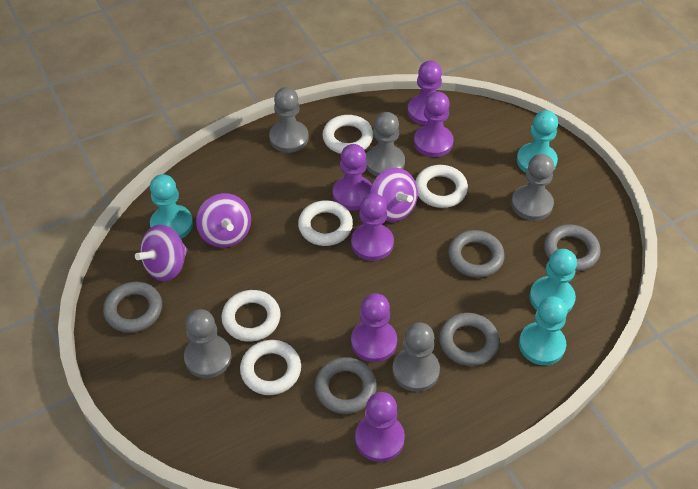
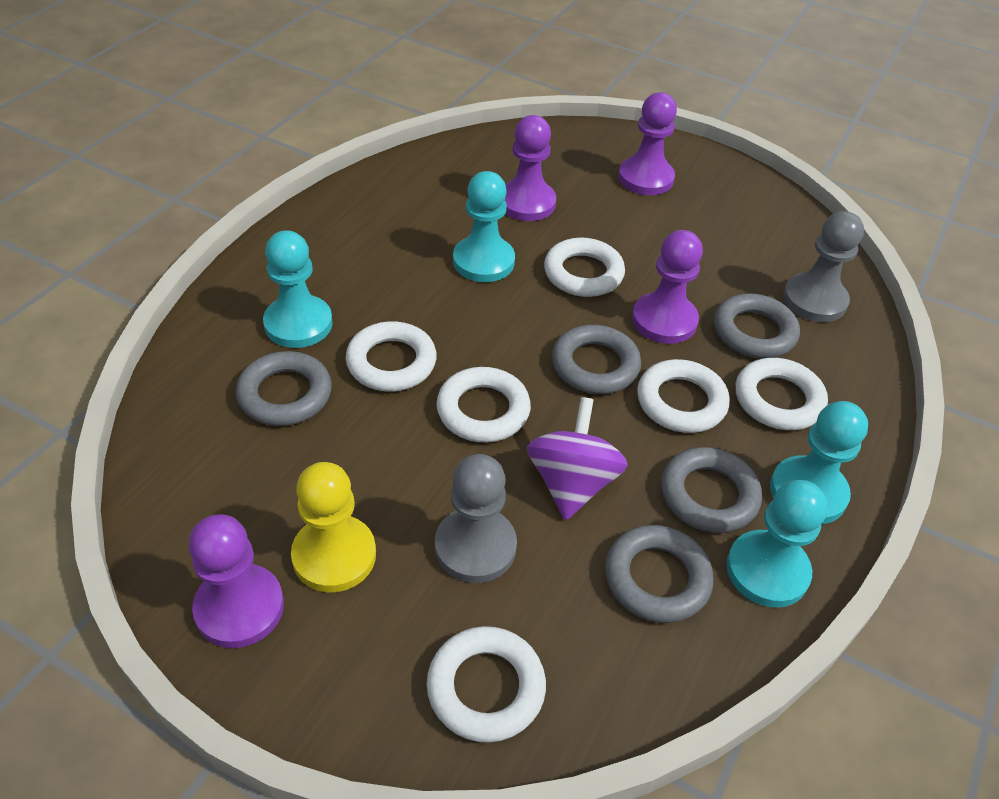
grey pawn: [184,309,232,378] [269,87,309,153] [366,112,405,176] [392,322,440,392] [511,154,554,221] = 5 -> [435,454,517,583] [783,211,864,322] = 2
purple pawn: [333,144,372,210] [351,193,394,261] [351,293,397,362] [355,392,405,462] [407,61,442,125] [414,92,453,157] = 6 -> [189,514,284,648] [505,115,556,221] [618,92,677,195] [632,230,703,344] = 4
purple spinning top: [135,225,188,282] [196,193,251,248] [370,168,418,222] = 3 -> [527,397,628,520] = 1
white ring: [221,290,281,342] [240,340,301,395] [298,200,353,246] [322,115,373,154] [415,165,468,208] = 5 -> [345,321,437,391] [427,626,546,743] [436,367,531,443] [544,238,625,297] [637,359,730,433] [736,358,828,430] = 6
yellow pawn: none = 0 -> [291,462,376,592] = 1

